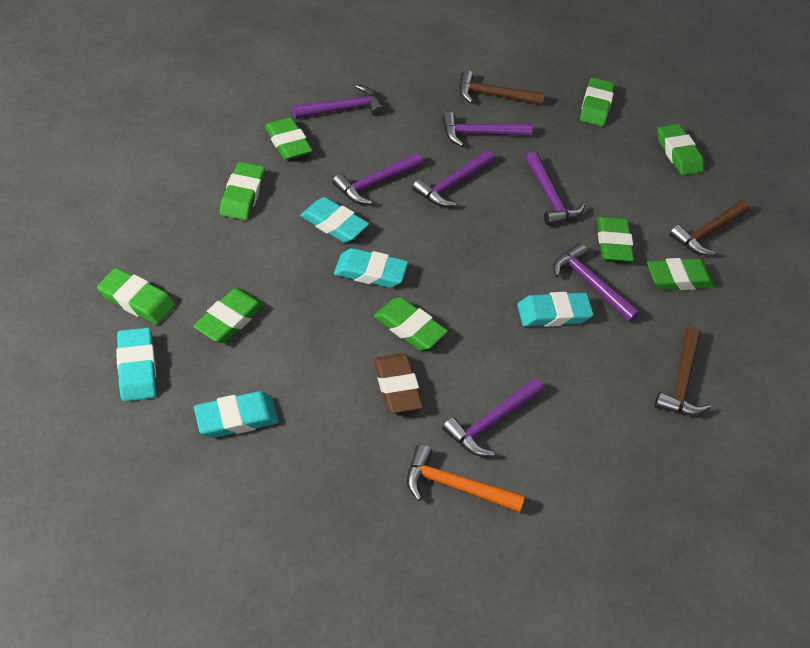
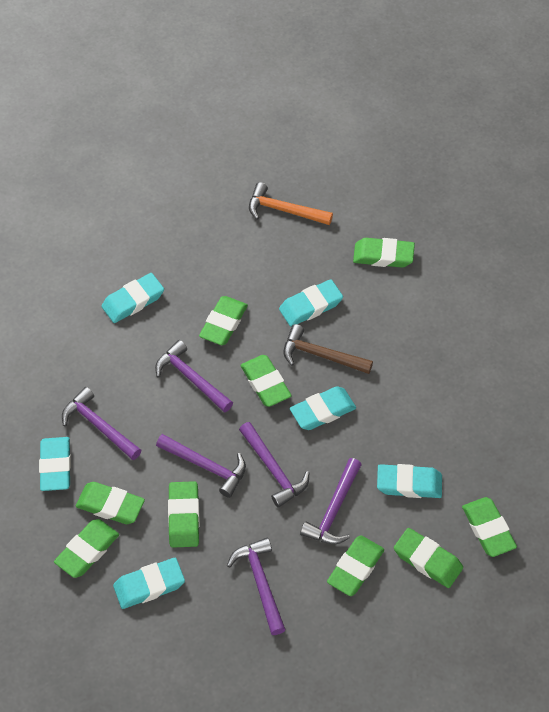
brown eraser: [374,354,423,413] = 1 -> none = 0
brown hammer: [459,70,544,105] [654,326,711,416] [669,200,750,255] = 3 -> [283,324,373,374] = 1
purple hammer: [292,85,384,119] [332,153,423,204] [412,151,494,207] [442,112,532,146] [442,378,543,456] [525,151,585,226] [553,243,640,322] = 7 -> [62,387,142,460] [155,340,233,413] [156,434,246,498] [227,537,286,635] [239,422,309,508] [300,458,362,544] = 6
turquoise eraser: [116,328,156,402] [194,391,279,438] [300,197,369,243] [334,248,408,288] [517,292,594,327] = 5 -> [39,437,71,491] [102,273,164,323] [113,558,185,609] [279,279,343,327] [290,386,356,430] [377,464,442,498] = 6

